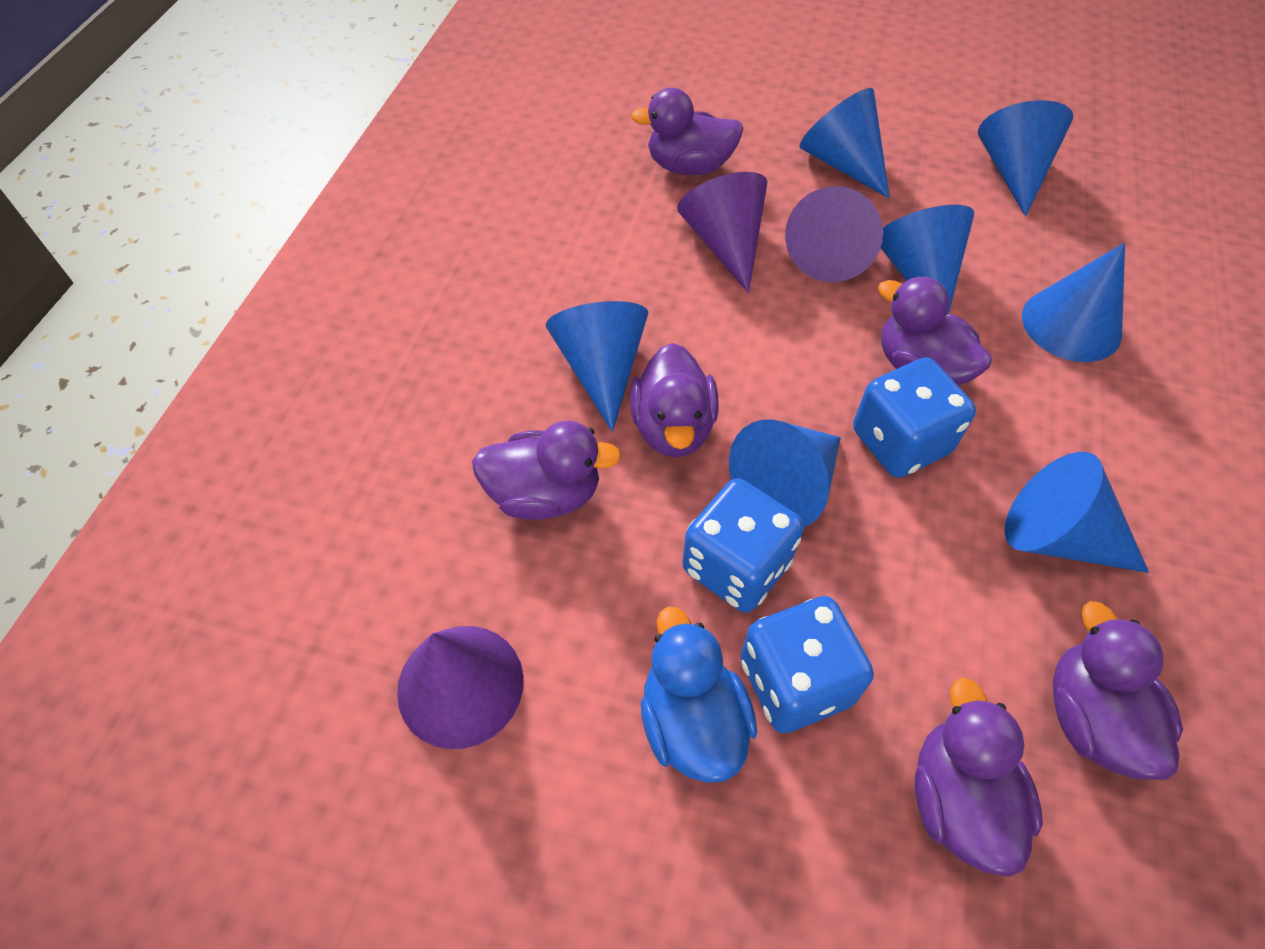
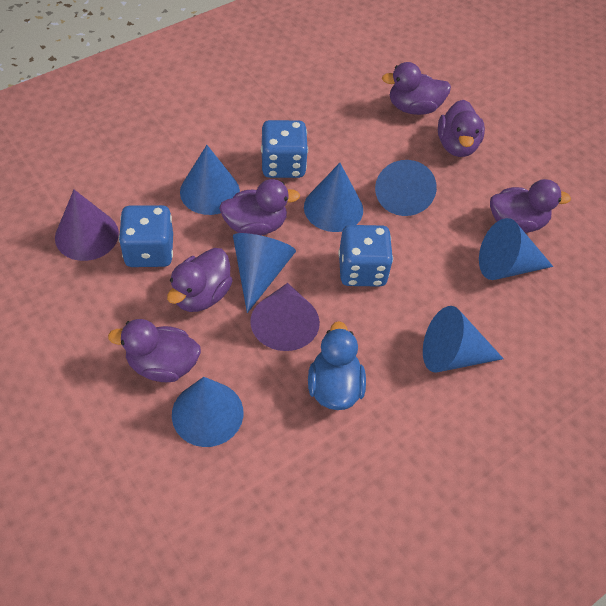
purple cone: [397,626,524,749] [677,172,767,293] [785,186,883,282] = 3 -> [55,190,119,261] [250,283,320,351] = 2

